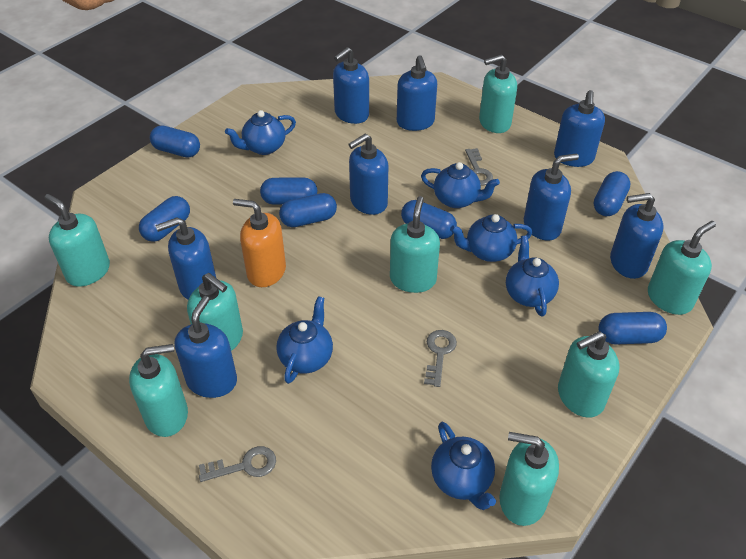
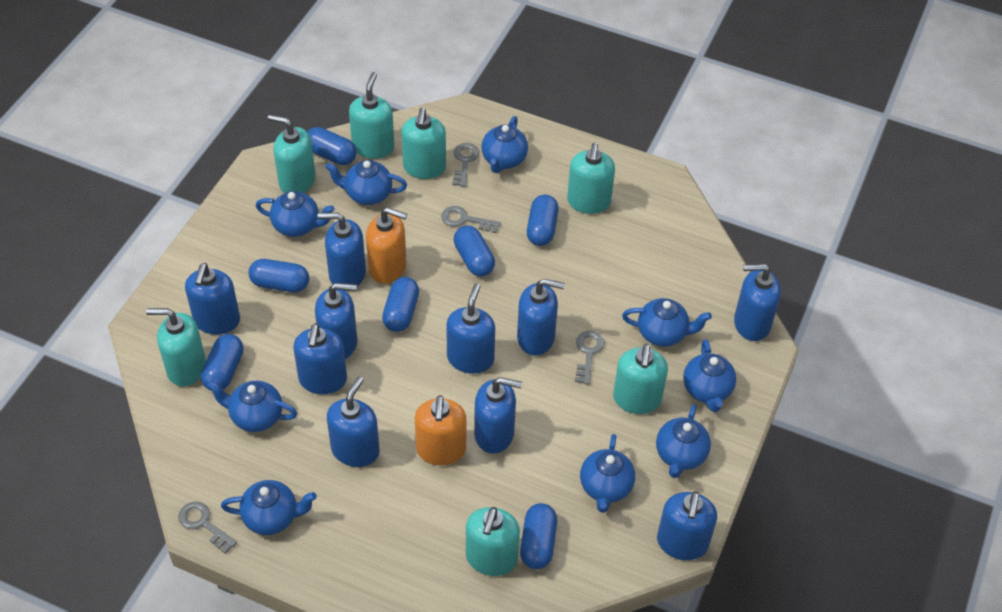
blue soap dispenser: [155,217,216,300] [175,296,237,398] [333,47,369,124] [348,134,388,215] [397,55,437,131] [524,153,579,241] [554,90,605,167] [610,193,663,279] = 8 -> [185,263,240,335] [293,323,347,394] [315,283,357,359] [317,213,366,291] [327,377,380,467] [446,284,495,374] [474,377,522,454] [517,279,565,356] [657,491,717,560] [734,264,781,341] = 10
blue teapot: [225,110,296,155] [276,296,333,384] [421,162,500,208] [431,422,496,510] [450,214,532,262] [506,235,559,316] = 6 -> [207,380,297,432] [221,480,317,535] [256,191,335,237] [325,160,407,205] [482,116,528,173] [580,434,635,513] [622,298,712,347] [656,404,711,478] [683,339,736,412] = 9
grey key: [199,446,276,482] [424,330,457,387] [465,148,493,185] = 3 -> [178,502,237,554] [441,206,501,233] [452,143,479,187] [575,331,604,385] = 4
orange soap dispenser: [233,199,286,287] = 1 -> [366,207,407,284] [415,395,466,466] = 2
turquoise soap dispenser: [45,194,110,287] [129,344,188,437] [187,273,243,351] [390,196,440,293] [479,54,517,133] [499,432,559,526] [558,331,619,418] [648,221,716,315] = 8 -> [146,308,206,386] [268,115,316,193] [349,72,394,159] [401,107,446,179] [466,507,520,576] [567,143,615,214] [613,344,668,414] = 7

